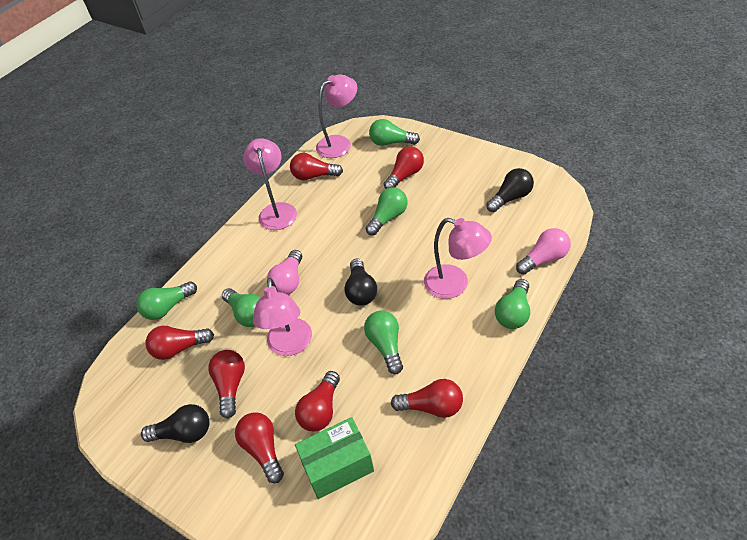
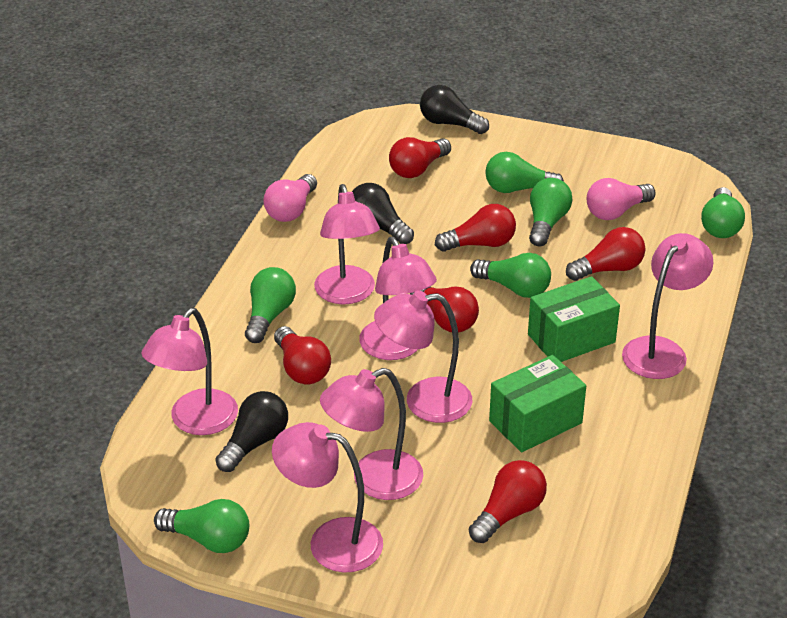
green box: [295,417,374,499] = 1 -> [489,355,586,452] [528,276,620,362] = 2
pink lamp: [243,138,297,230] [253,278,312,356] [316,74,357,158] [424,218,492,299] = 4 -> [141,308,238,435] [272,422,383,573] [314,184,380,304] [320,368,423,500] [359,237,437,360] [374,290,472,423] [622,233,714,379] = 7
red light bulb: [146,326,214,360] [208,350,245,418] [235,412,284,483] [290,153,343,180] [295,371,340,432] [384,146,424,189] [391,379,463,418] = 7 -> [274,326,331,385] [389,137,451,178] [410,286,479,333] [435,204,516,252] [469,460,547,543] [566,227,645,281] = 6

